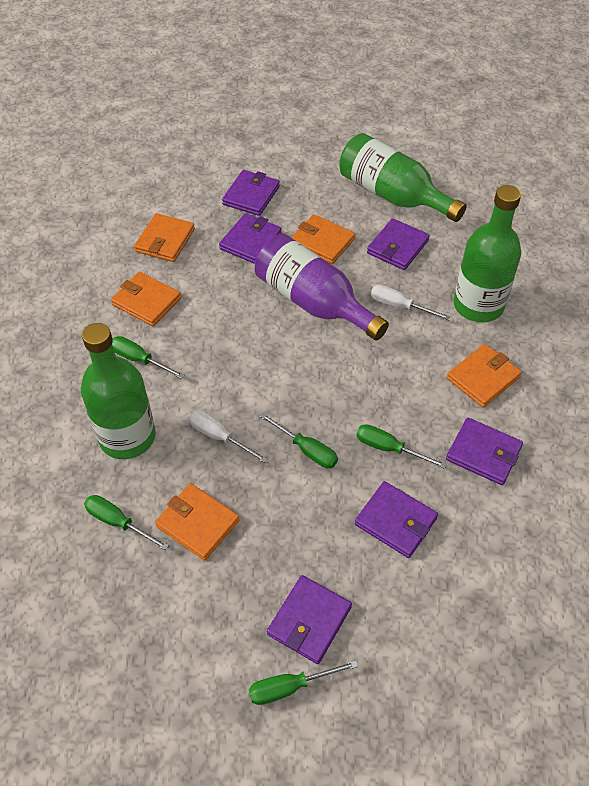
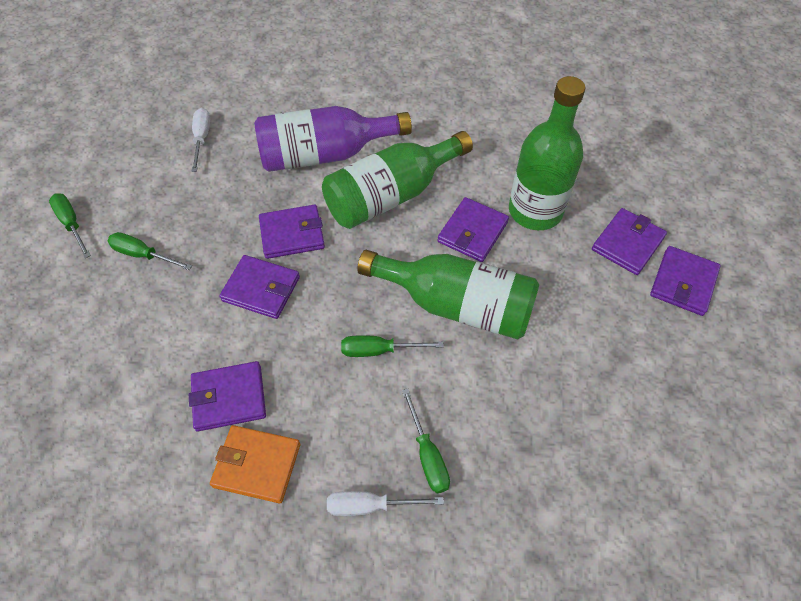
green screwdriver: [84,495,169,550] [112,336,185,379] [249,660,358,705] [260,413,338,468] [356,424,447,469] = 5 -> [49,193,91,258] [108,232,192,270] [341,336,444,357] [402,389,450,493] = 4
orange wallet: [111,272,181,326] [134,213,195,262] [155,483,239,561] [291,214,355,264] [447,344,522,408] = 5 -> [210,425,300,503] = 1

